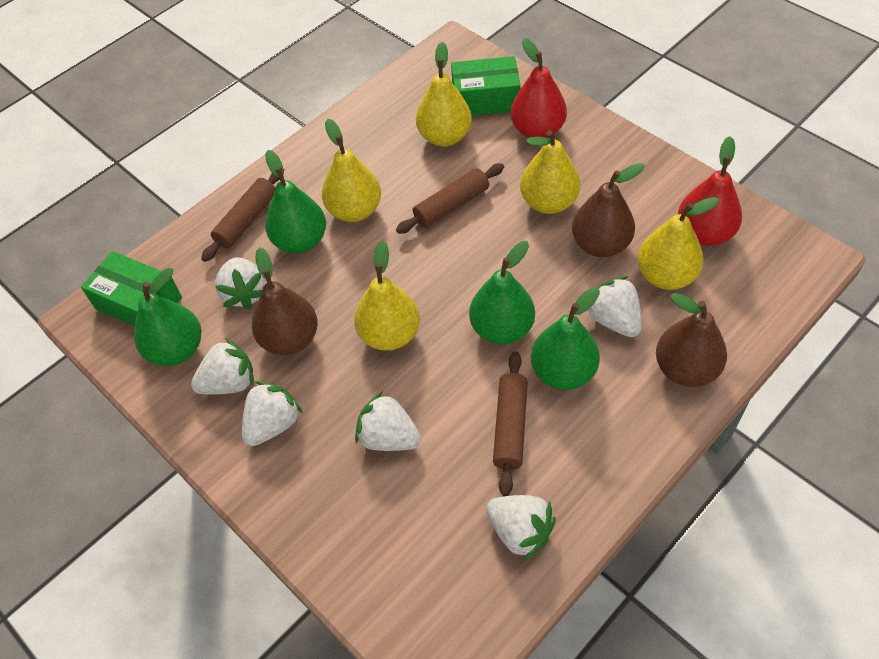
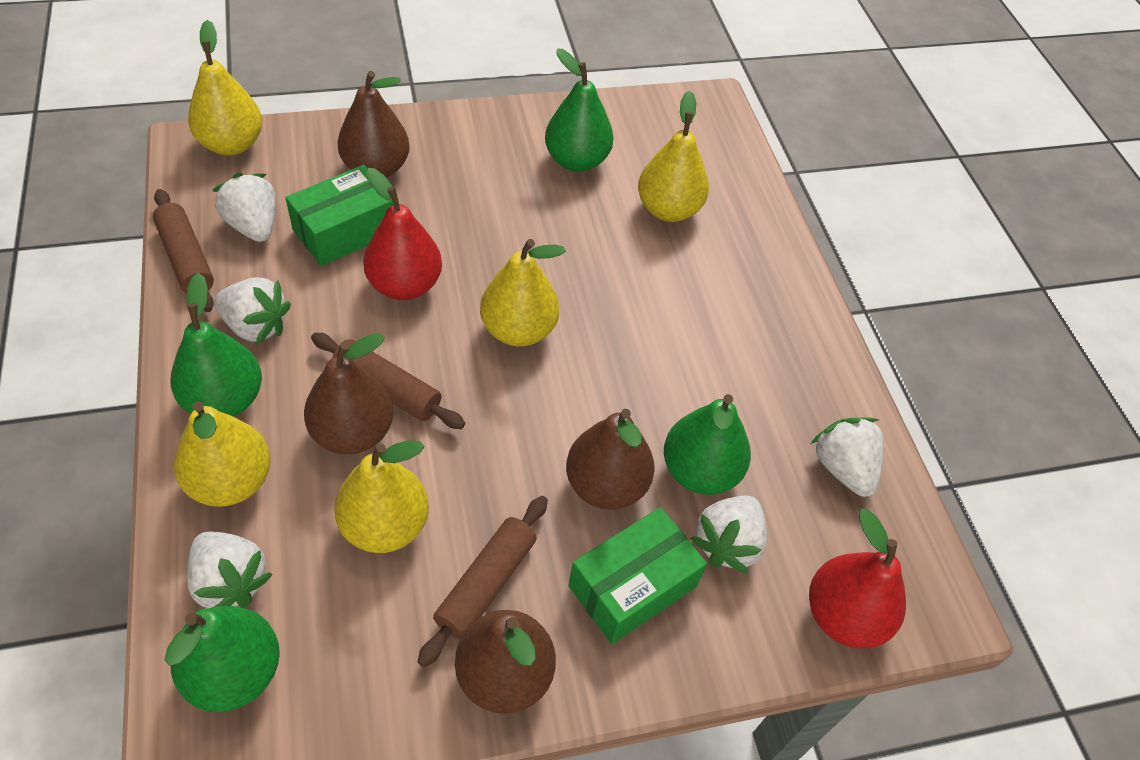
brown pear: [252,247,318,355] [572,163,644,257] [656,293,727,387] = 3 -> [304,333,393,454] [337,71,410,178] [455,610,556,714] [566,409,655,510] = 4
white strawberry: [191,337,254,395] [215,257,266,310] [242,381,303,446] [355,391,421,451] [486,495,556,561] [588,276,642,337] = 6 -> [187,531,273,608] [212,173,276,242] [214,277,291,345] [690,496,767,574] [811,418,884,497] = 5

